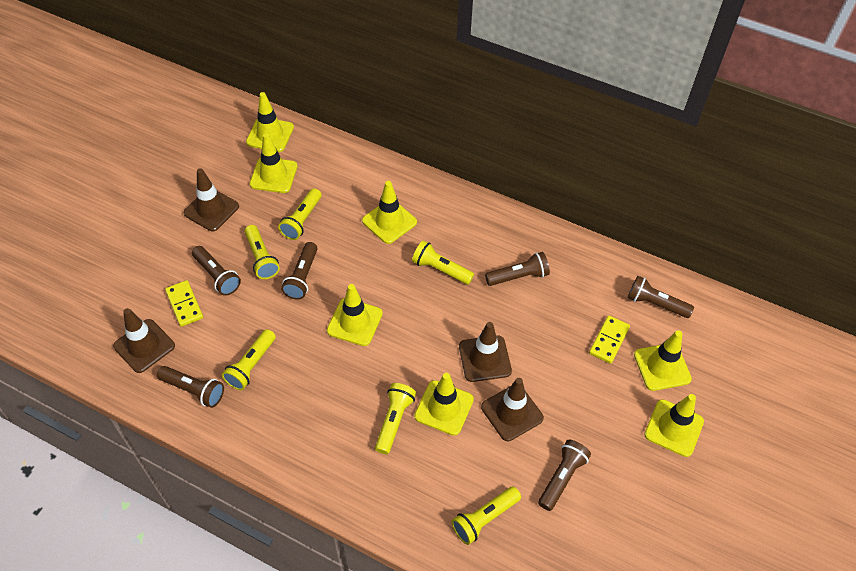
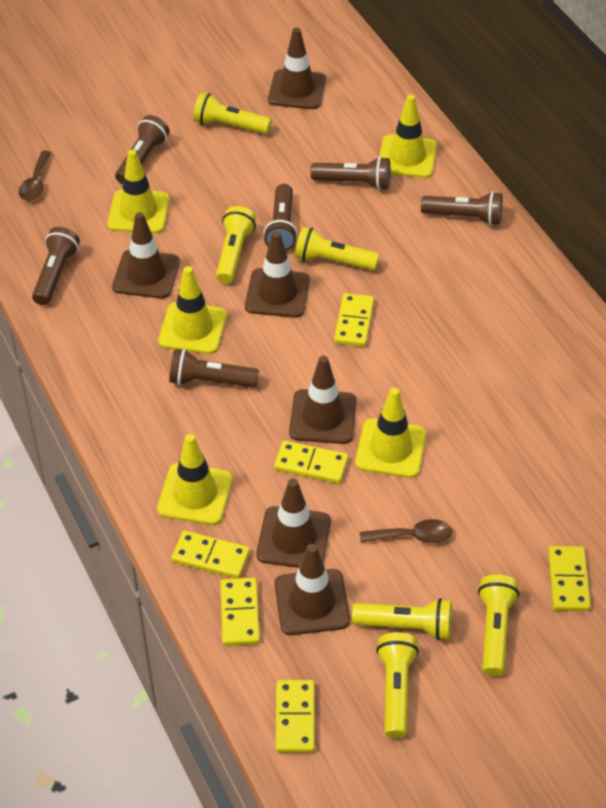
brown spoon: none = 0 -> [19,151,51,201] [360,519,453,543] = 2
brown traffic cone: [113,308,175,373] [184,168,239,231] [459,322,512,382] [481,378,544,441] = 4 -> [112,212,180,299] [245,231,310,318] [256,478,331,568] [268,28,326,109] [275,544,350,635] [289,356,357,444] = 6
yellow domino: [165,280,203,327] [589,316,630,364] = 2 -> [172,531,250,579] [220,578,260,646] [274,440,349,484] [276,680,315,753] [334,293,374,347] [548,546,591,611] = 6
yellow traffic cone: [246,92,294,152] [250,133,297,193] [327,284,383,346] [362,181,417,244] [414,373,474,436] [634,330,692,391] [644,394,704,457] = 7 -> [107,150,170,233] [157,434,233,525] [158,266,227,354] [355,388,427,478] [379,94,437,178] = 5

